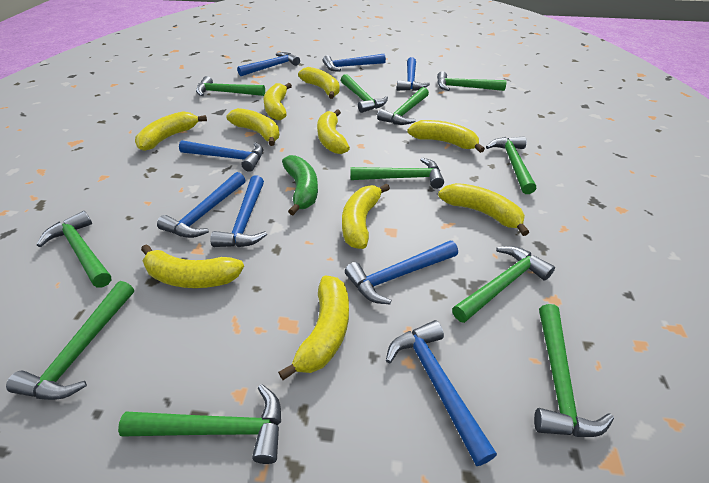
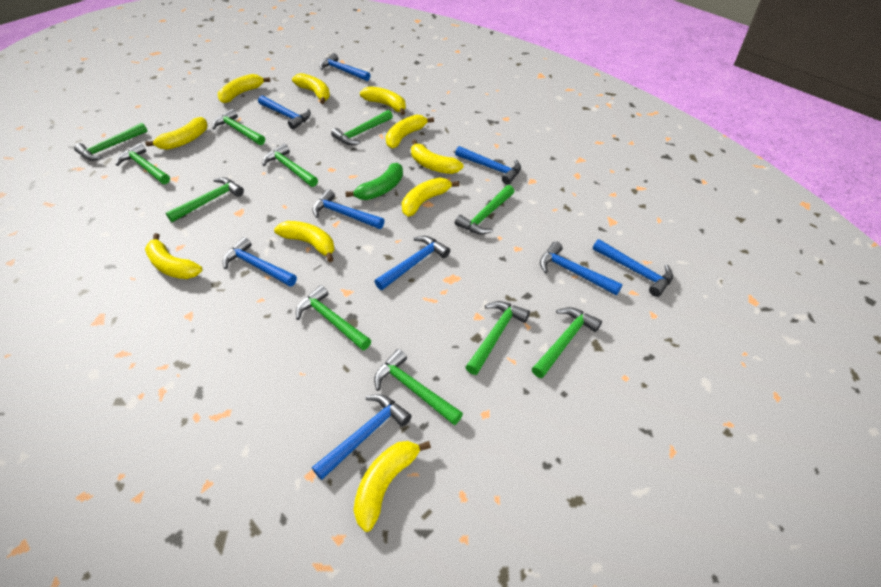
blue hammer: [157,172,245,238] [179,140,263,172] [210,175,267,247] [237,52,300,76] [323,54,386,72] [345,241,458,304] [386,320,497,466] [397,57,430,91] = 8 -> [223,237,297,287] [258,95,311,129] [312,189,385,229] [312,394,412,480] [320,53,370,81] [374,236,450,290] [455,146,521,185] [540,241,622,295] [593,239,673,297] = 9

